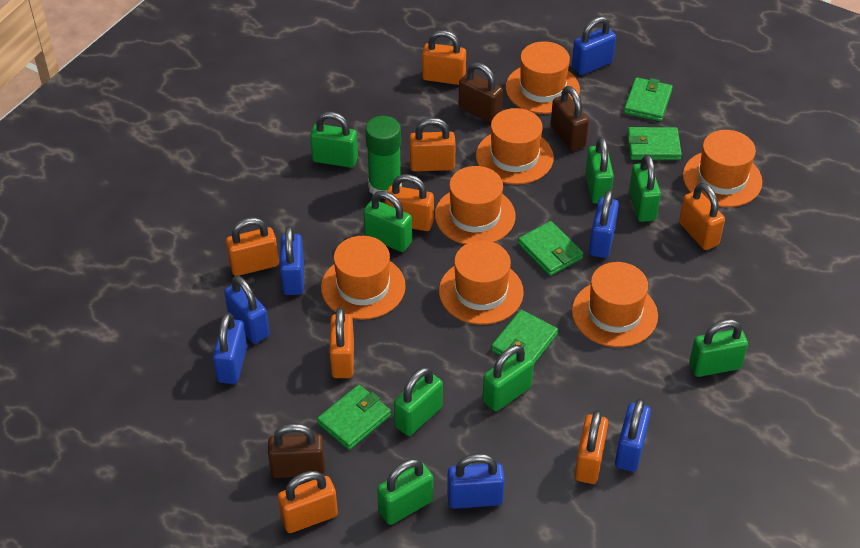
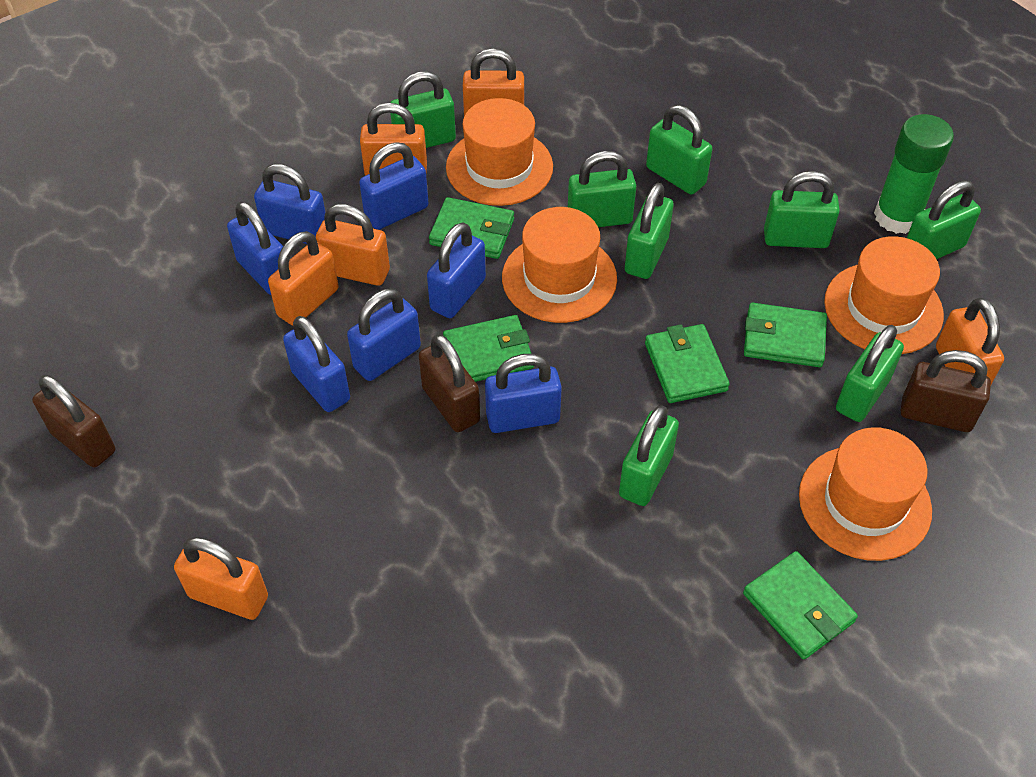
orange hat: [321,236,406,320] [435,166,516,245] [439,240,524,325] [476,108,554,185] [506,41,580,114] [572,262,658,347] [683,130,762,207] = 7 -> [446,98,553,206] [502,207,617,323] [799,427,932,561] [824,236,944,354] = 4
orange padlock: [226,217,279,276] [278,471,338,533] [329,307,354,378] [385,174,434,231] [409,118,456,172] [422,30,466,85] [575,410,608,484] [679,183,725,250] = 8 -> [174,537,268,620] [268,231,339,326] [316,204,390,286] [360,103,427,176] [463,49,524,116] [936,298,1004,384] = 6

